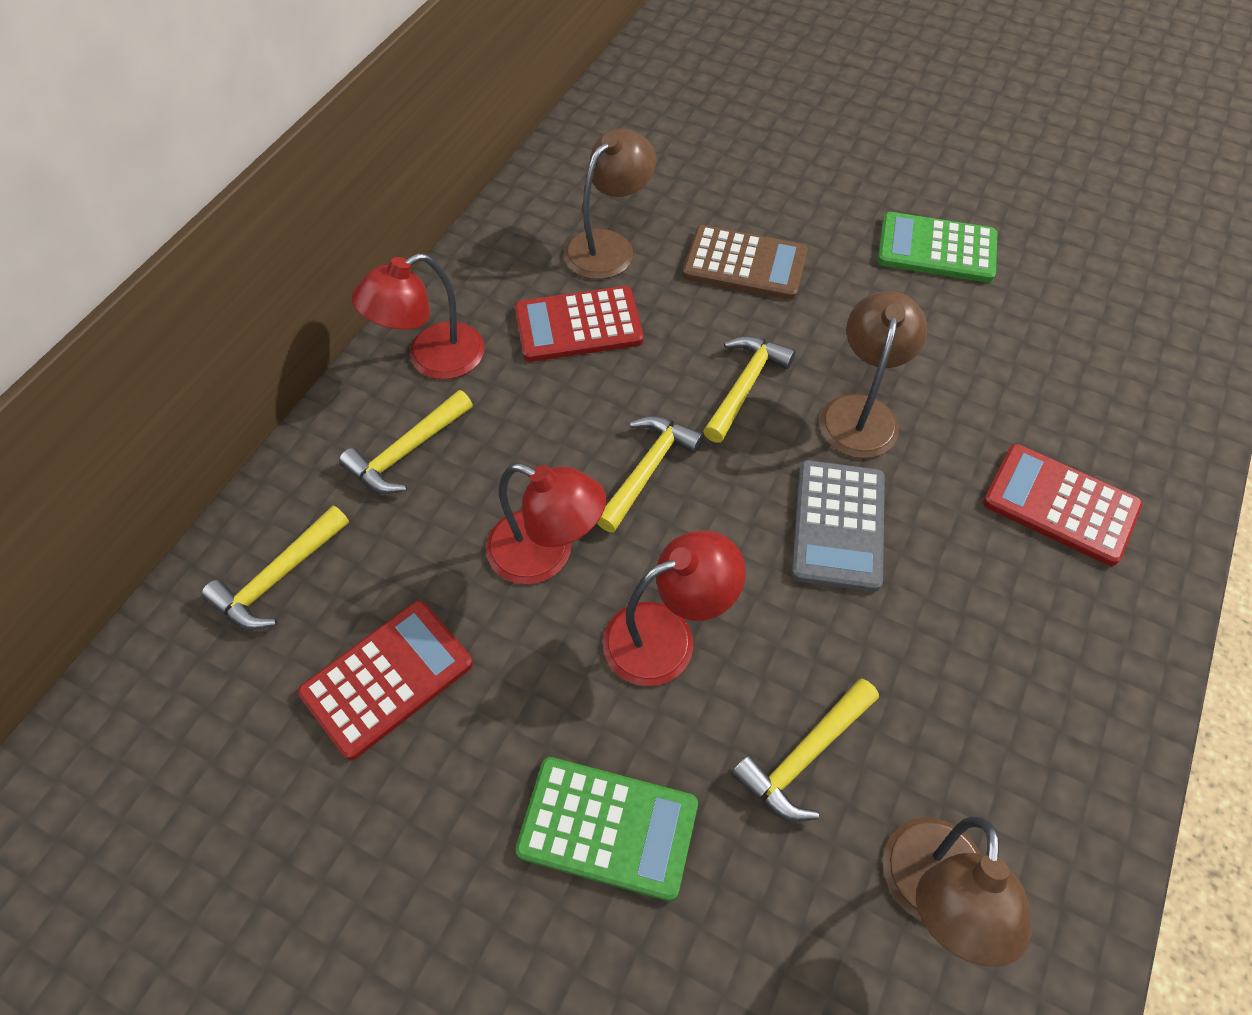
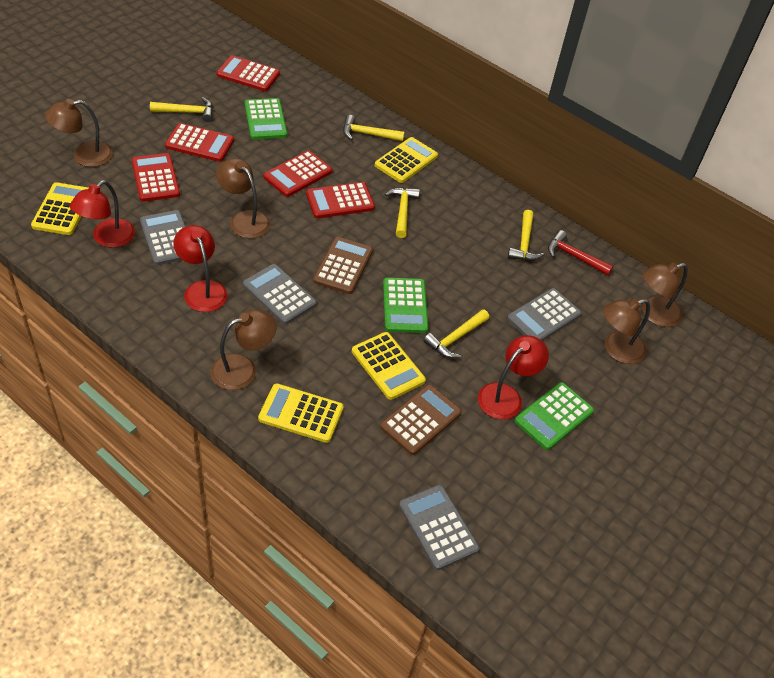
brown calculator: [683,225,808,300] = 1 -> [313,237,373,294] [380,384,462,455] = 2
brown lamp: [564,128,656,279] [820,291,927,458] [883,816,1032,967] = 3 -> [45,99,113,167] [210,310,277,390] [216,158,270,238] [603,298,650,364] [642,262,688,327] = 5
green calculator: [516,757,698,901] [877,212,997,283] = 2 -> [245,98,287,140] [383,278,429,333] [515,382,594,450] = 3
grey calculator: [792,460,885,592] = 1 -> [140,210,186,265] [243,264,317,324] [399,485,480,570] [507,288,581,341] = 4
red calculator: [298,601,473,760] [515,286,644,362] [983,444,1142,566] = 3 -> [131,153,180,202] [165,123,234,162] [216,55,280,91] [264,150,332,197] [306,182,375,218] = 5
red hammer: none = 0 -> [548,230,613,275] = 1
yellow calculator: none = 0 -> [31,182,89,235] [258,383,344,443] [352,332,426,400] [375,137,438,183] = 4

